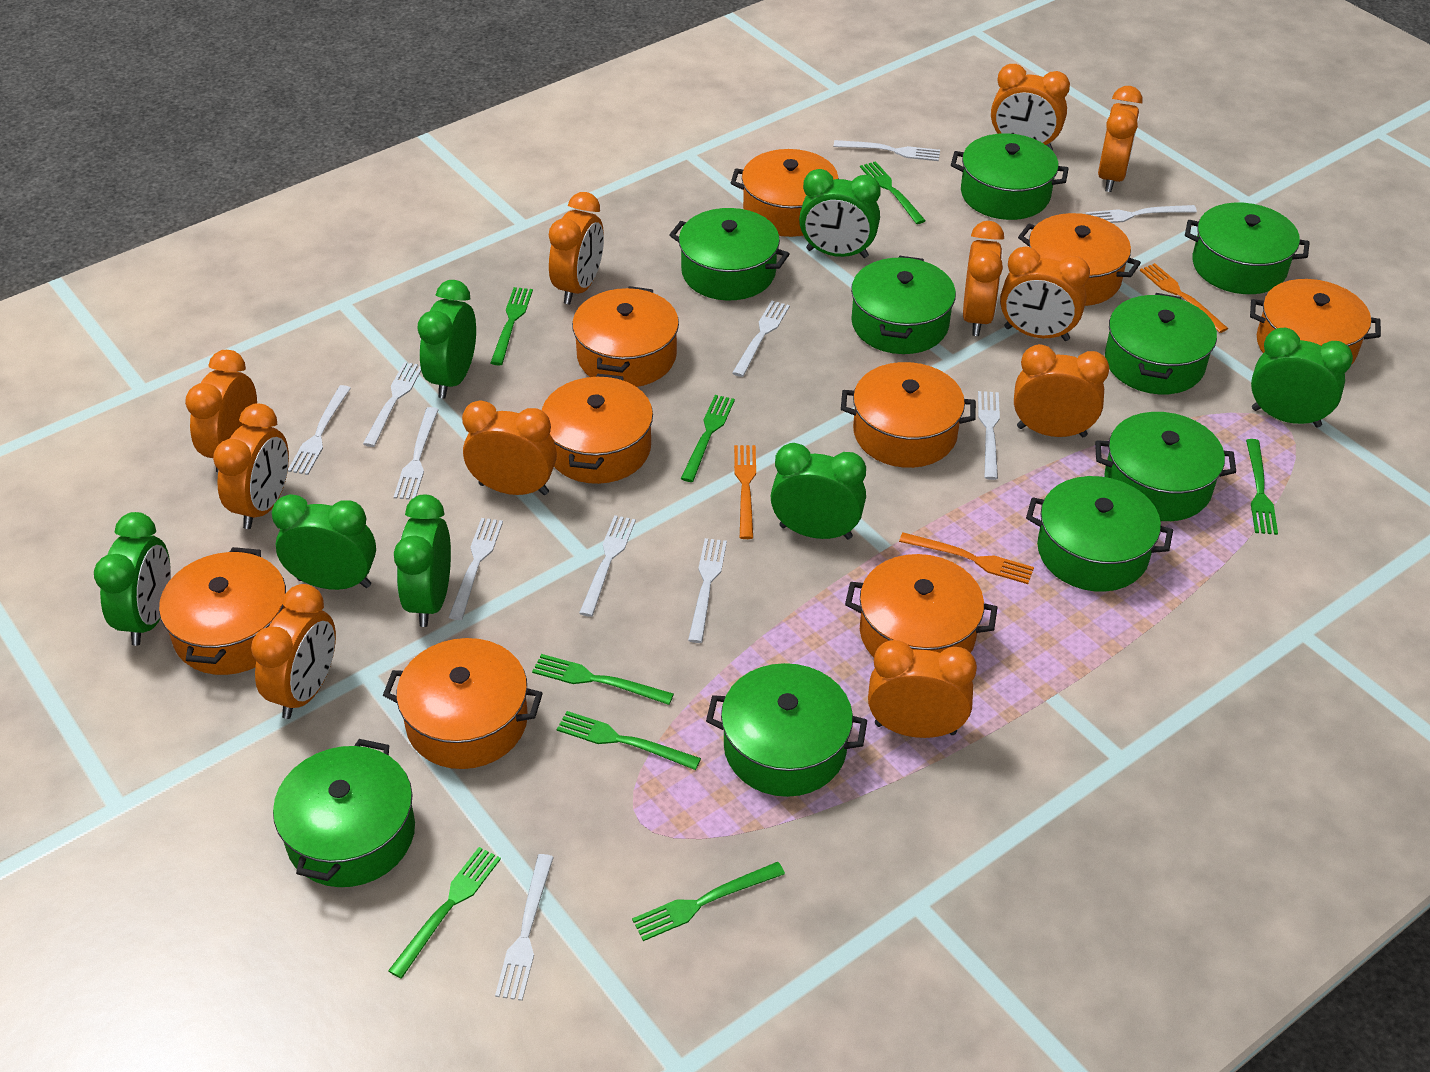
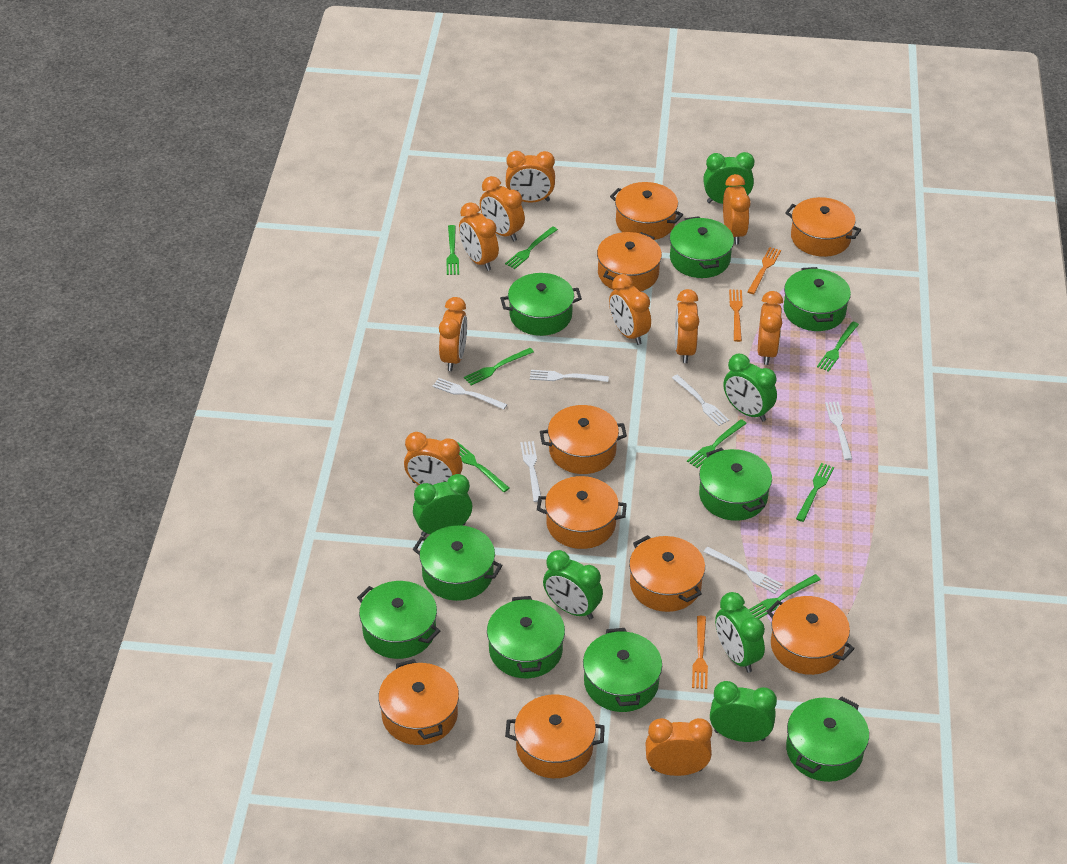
green clock: [94,512,171,646] [271,494,376,590] [394,495,451,627] [417,280,476,398] [770,443,866,539] [799,169,881,258] [1251,328,1353,427] = 7 -> [413,474,472,537] [543,550,603,619] [703,152,754,204] [710,681,777,742] [715,592,765,673] [723,354,777,422] = 6
orange clock: [185,350,257,472] [213,403,289,529] [251,584,336,719] [462,400,557,495] [549,192,604,304] [868,640,977,738] [963,221,1004,336] [991,64,1070,150] [1000,246,1090,341] [1014,344,1109,437] [1098,86,1143,192] = 11 -> [404,432,463,485] [439,297,467,371] [459,202,499,271] [480,176,525,241] [506,151,555,203] [609,274,651,345] [645,718,712,776] [675,289,699,363] [723,174,750,245] [758,291,783,365] = 10
white fork: [288,385,351,475] [363,362,421,447] [394,407,439,500] [449,518,503,620] [495,854,554,1001] [579,515,636,617] [688,538,727,643] [732,301,790,377] [833,140,940,161] [978,391,1000,480] [1086,205,1197,223] = 11 -> [432,378,507,409] [520,441,542,502] [530,370,609,382] [672,374,729,426] [704,547,783,594] [825,402,852,460] = 6

